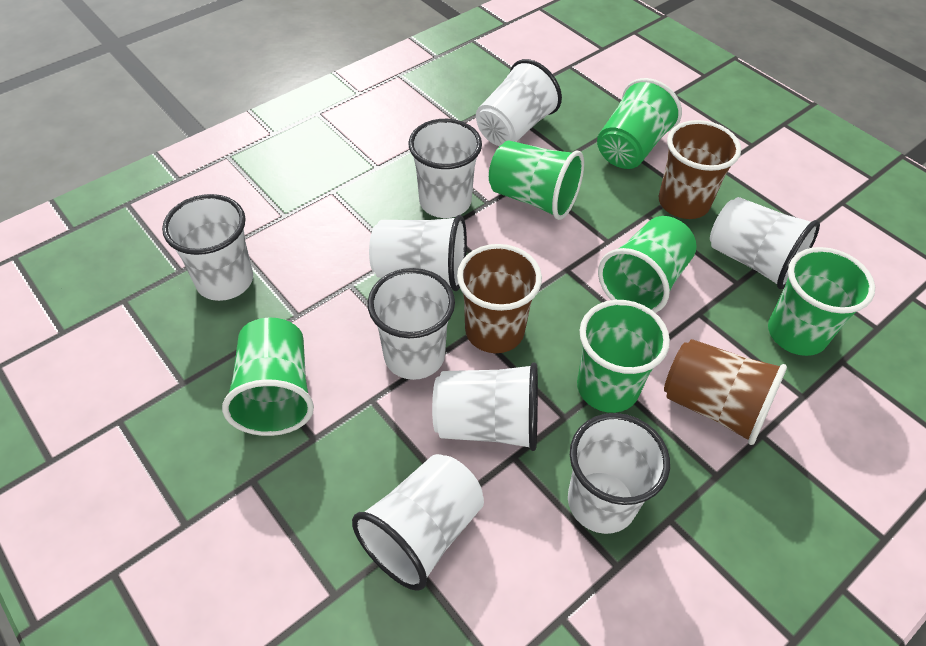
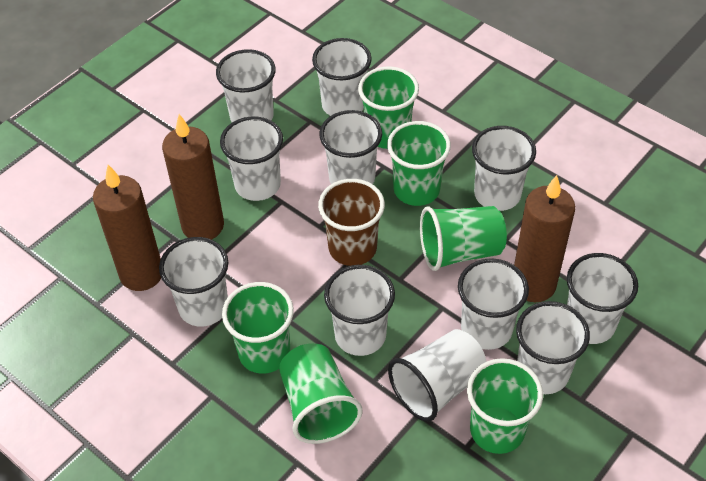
brown candle: none = 0 -> [93,165,161,291] [162,114,224,240] [514,175,575,302] = 3
brown cup: [457,244,542,353] [659,120,741,219] [664,339,787,445] = 3 -> [318,179,385,266] = 1
white cup: [162,194,253,301] [352,454,484,591] [368,268,455,380] [369,215,467,291] [409,119,482,218] [432,362,538,451] [476,59,562,146] [568,413,670,534] [710,197,820,289] = 9 -> [159,237,228,327] [216,49,276,122] [220,116,283,201] [312,38,372,116] [319,110,382,184] [324,265,395,356] [388,329,486,422] [458,258,529,350] [472,126,536,211] [516,301,590,394] [567,253,638,344] = 11

